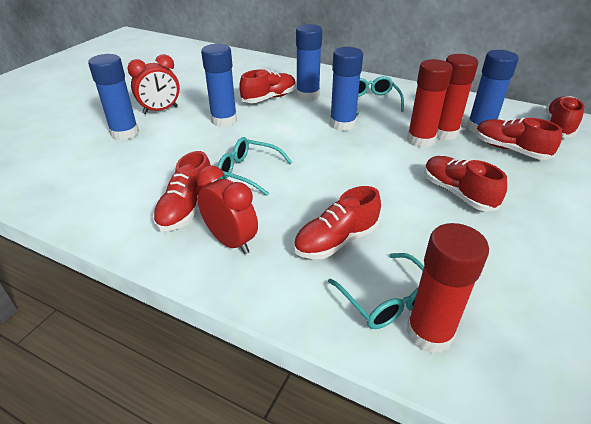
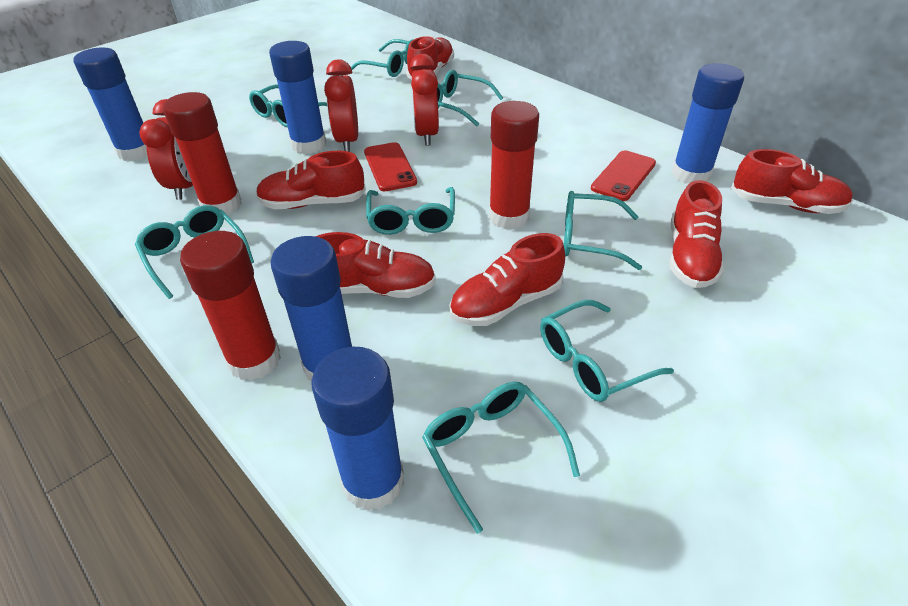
red clock: [127,54,180,114] [196,165,258,254] = 2 -> [139,99,193,200] [324,59,358,152] [410,54,439,146] = 3
red phone: none = 0 -> [364,142,417,191] [591,150,656,201] = 2
turquoise glasses: [218,137,292,196] [328,253,424,329] [356,76,404,115] = 3 -> [135,205,254,299] [249,84,327,127] [351,39,414,77] [366,187,455,235] [422,381,580,534] [437,70,503,126] [540,300,674,402] [564,191,642,270] = 8

